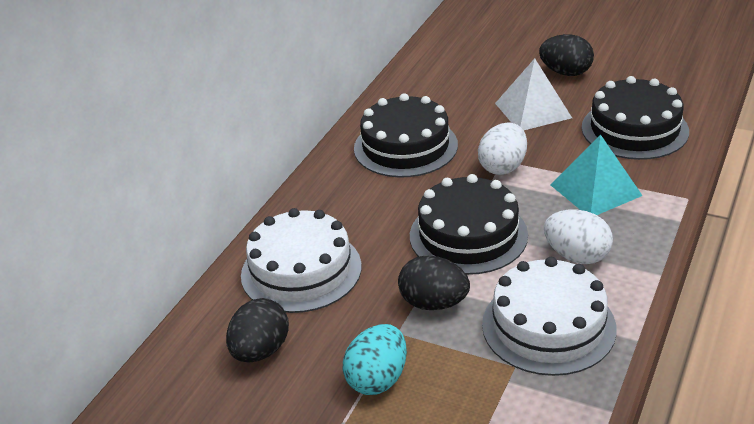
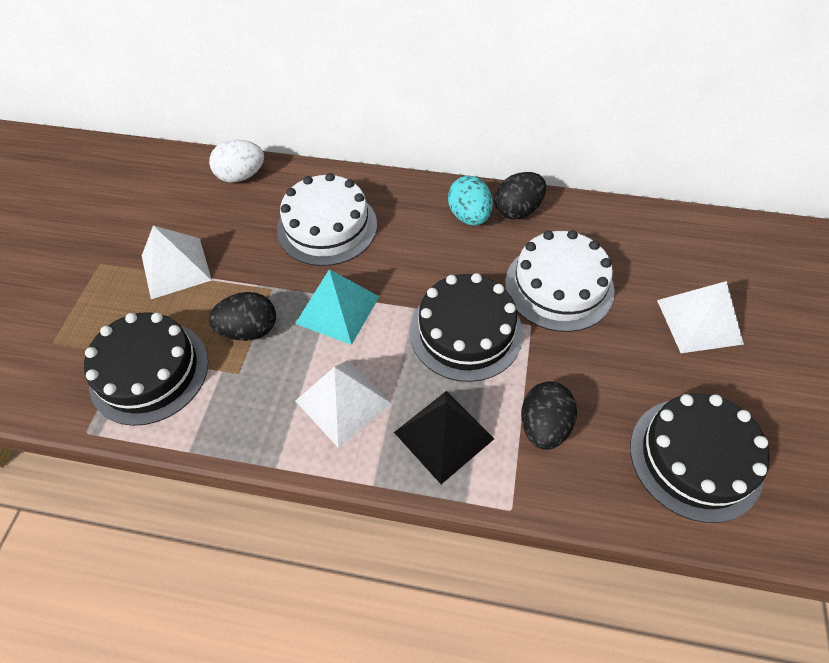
black pyramid: none = 0 -> [394,391,494,484] = 1
white egg: [478,122,527,175] [544,209,613,264] = 2 -> [209,140,264,183] = 1
white pyramid: [495,58,572,130] = 1 -> [142,226,212,299] [296,360,392,448] [657,281,744,353] = 3

